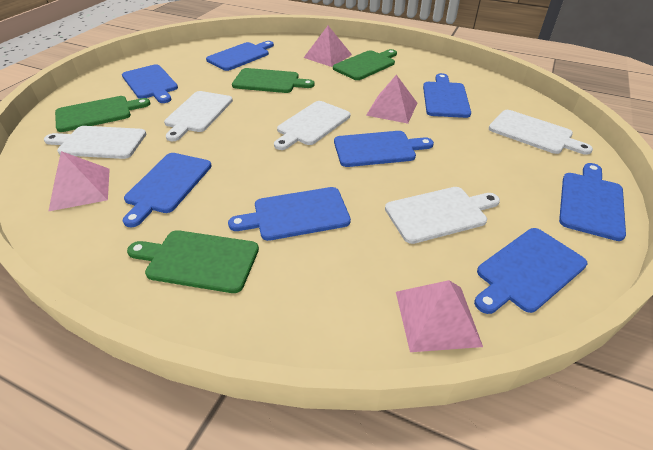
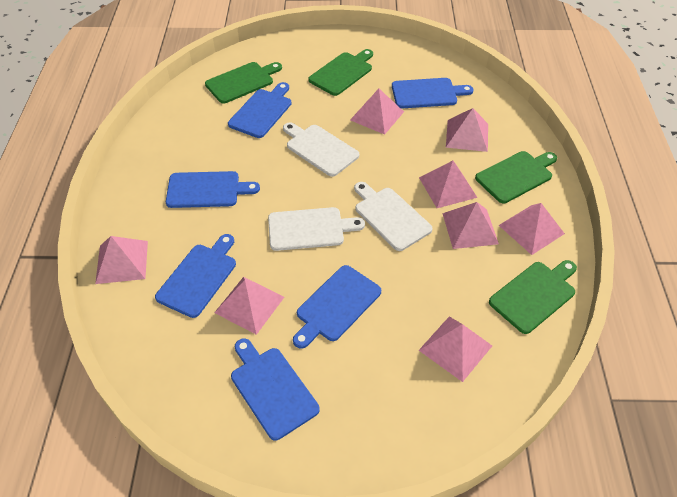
blue cutting board: [122,64,178,103] [123,153,212,227] [206,41,274,71] [228,187,351,241] [334,131,434,167] [423,73,471,118] [474,228,587,314] [559,163,626,241] = 8 -> [155,234,236,318] [166,171,260,208] [228,82,292,138] [231,338,320,441] [293,265,382,349] [392,78,473,109] = 6
pink pyramid: [48,151,110,212] [304,26,352,67] [366,75,417,124] [396,280,483,352] = 4 -> [95,236,148,284] [214,277,284,335] [350,89,404,135] [419,161,478,208] [419,316,492,382] [442,202,499,249] [446,108,488,152] [499,203,565,255] = 8
white cutting board: [44,126,146,159] [164,91,233,141] [274,101,350,150] [385,187,500,244] [489,110,593,155] = 5 -> [268,207,365,251] [283,122,360,177] [354,182,433,251] = 3

